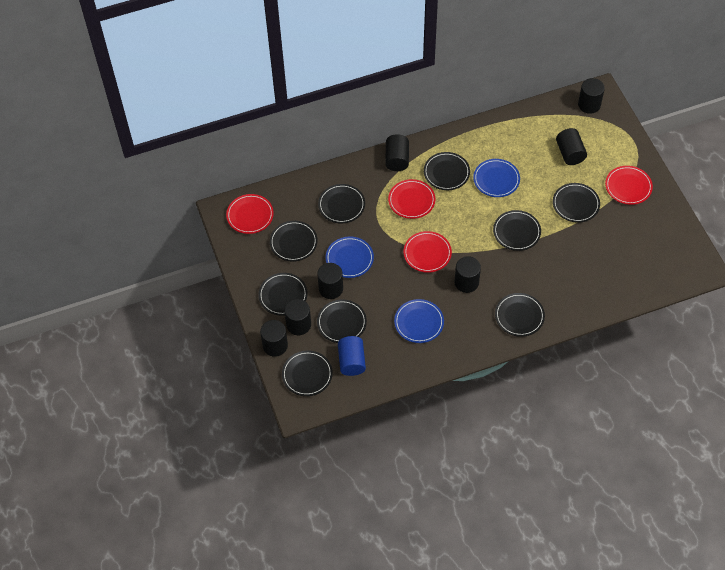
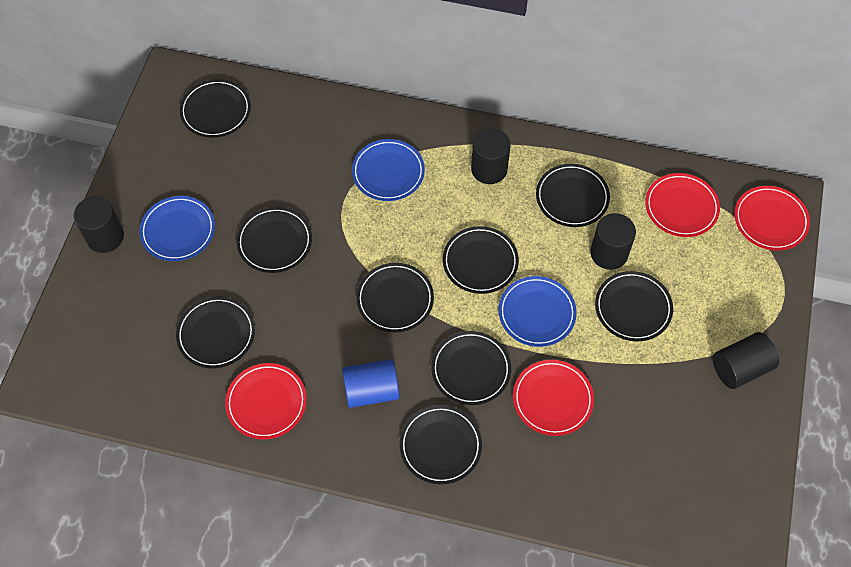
black cylinder: [260,320,288,357] [284,299,311,335] [317,263,343,299] [385,134,409,171] [454,256,481,293] [556,128,587,165] [578,78,605,114] = 7 -> [74,197,124,253] [471,128,511,184] [590,213,636,270] [713,332,779,389] = 4

